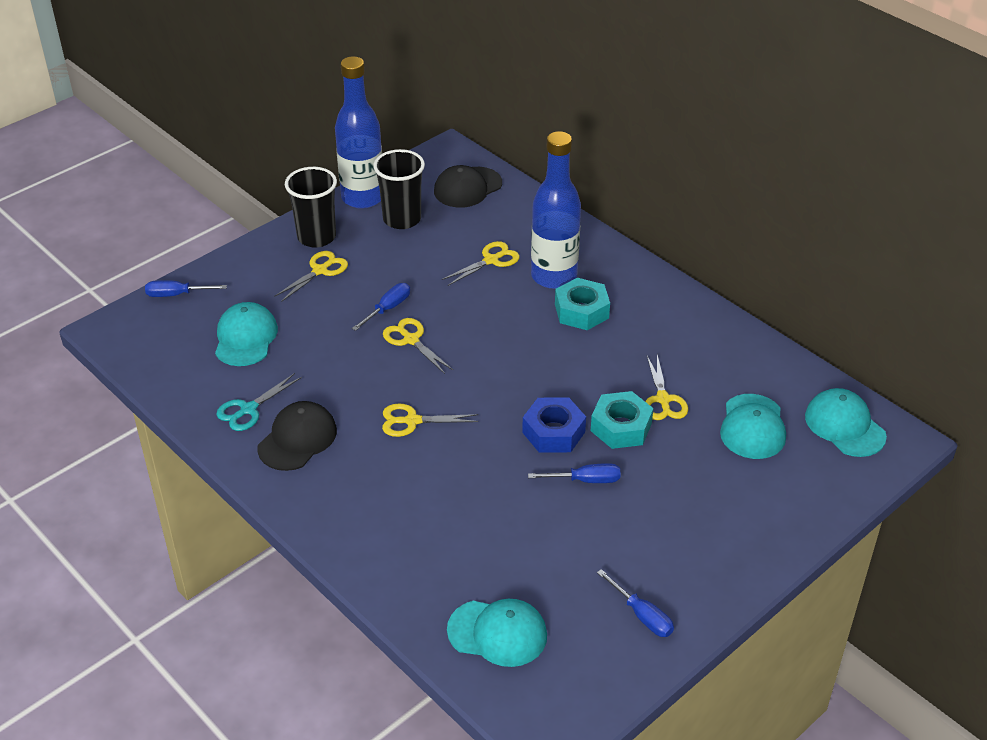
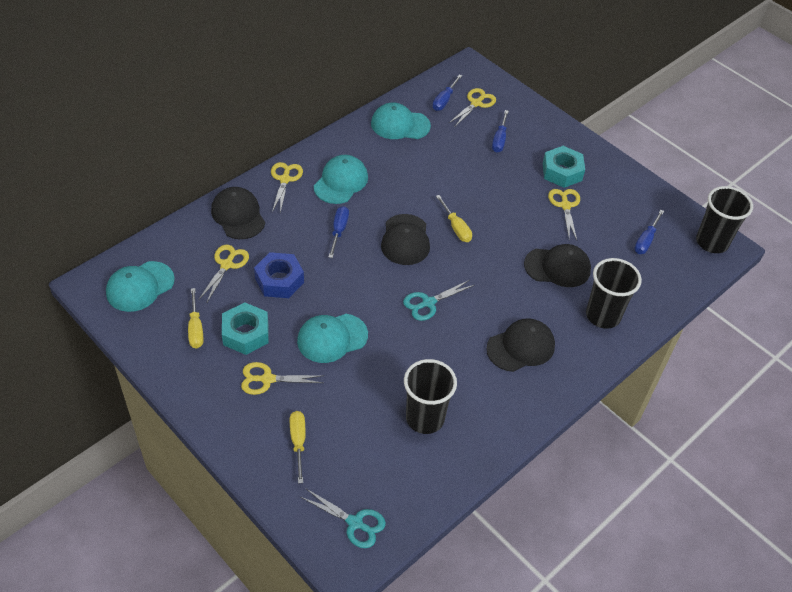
black cap: [257,401,337,471] [434,165,502,208] = 2 -> [211,187,265,239] [381,214,430,265] [486,318,555,372] [524,244,591,287] = 4
black cup: [285,167,337,248] [373,149,425,229] = 2 -> [404,359,457,434] [586,258,642,329] [696,186,753,253] = 3
blue bottle: [335,56,382,209] [531,131,581,289] = 2 -> none = 0
turquoise scissors: [216,373,302,431] = 1 -> [301,489,386,548] [403,280,474,321] = 2
yellow screwdriver: none = 0 -> [188,288,203,348] [290,411,305,483] [436,195,472,242] = 3

